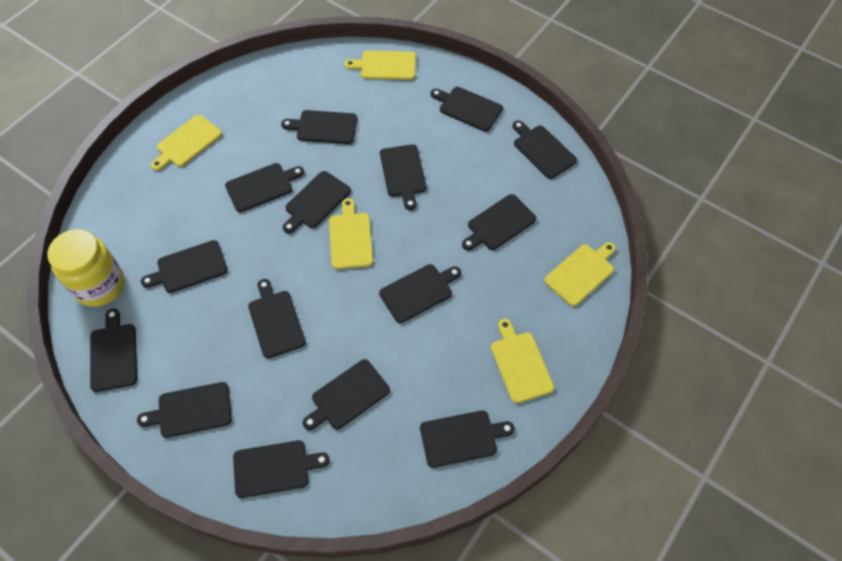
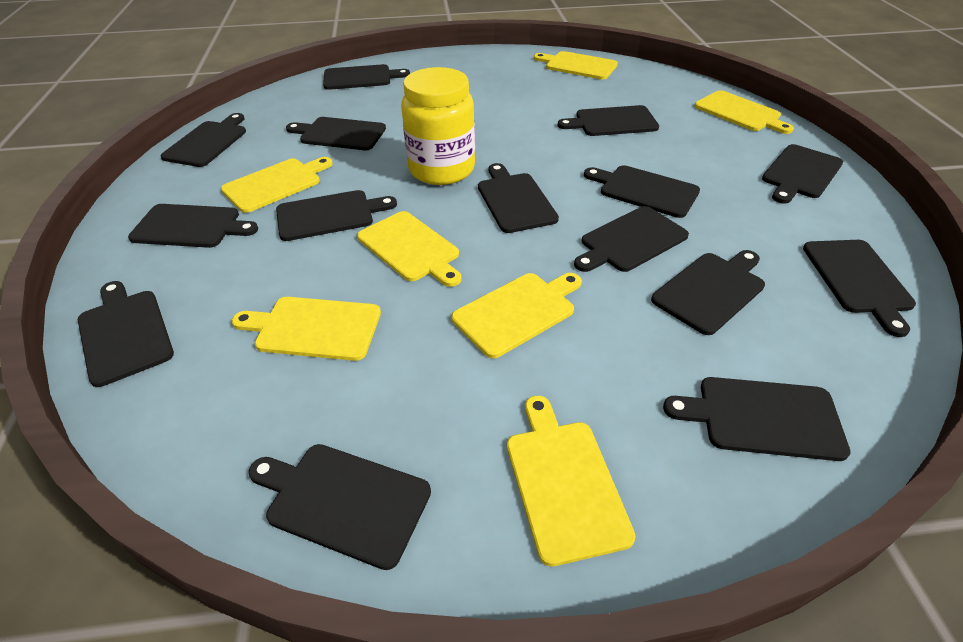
yellow cutting board: [151,115,222,171] [329,198,373,269] [345,51,416,80] [491,319,554,403] [544,242,616,306] = 5 -> [221,157,333,213] [232,297,381,361] [357,211,462,287] [452,273,582,358] [507,396,636,566] [534,51,618,80] [694,90,794,134] = 7

